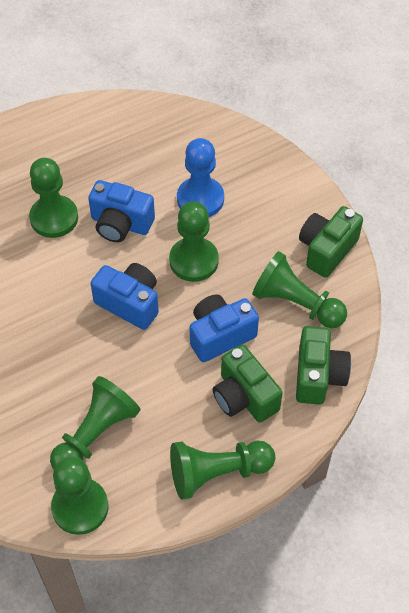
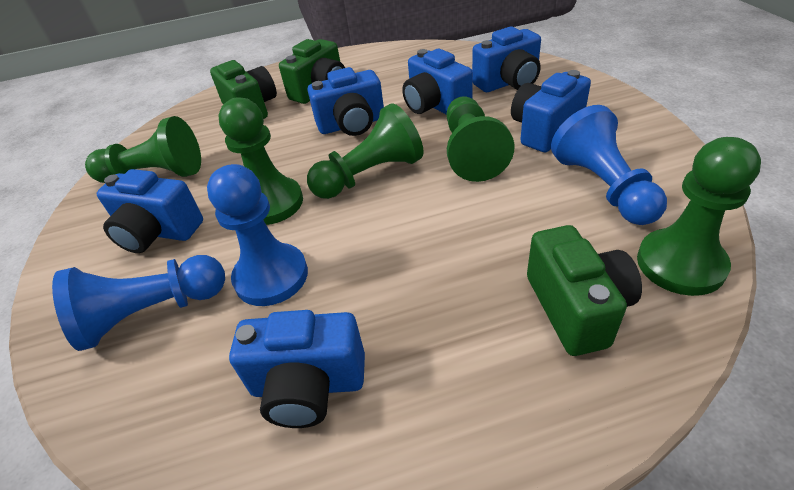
blue camera: [88,180,155,242] [90,263,159,330] [190,295,259,362] = 3 -> [97,169,203,253] [229,310,365,428] [307,67,384,136] [402,49,473,114] [472,27,541,92] [511,70,591,152] = 6
blue pawn: [177,138,224,217] = 1 -> [52,255,225,351] [207,164,308,306] [551,105,667,225] = 3
green pawn: [29,158,78,238] [50,376,141,469] [51,457,108,535] [169,202,219,282] [170,441,275,500] [252,251,347,328] = 6 -> [85,116,201,183] [219,97,303,225] [307,103,424,199] [446,96,515,182] [637,137,761,296] = 5

